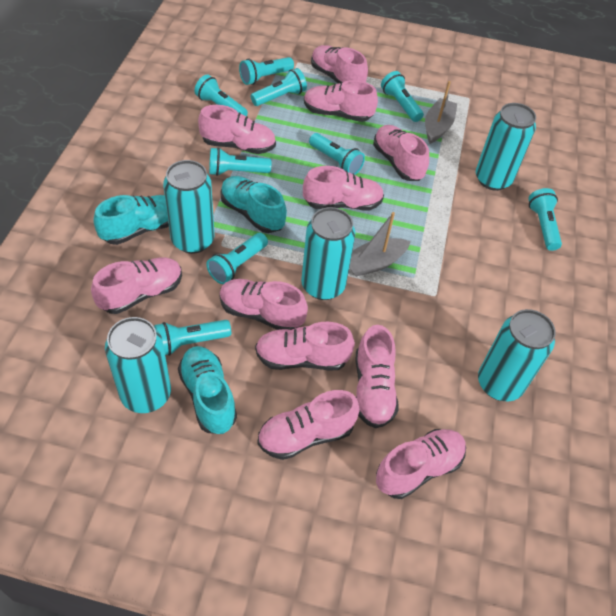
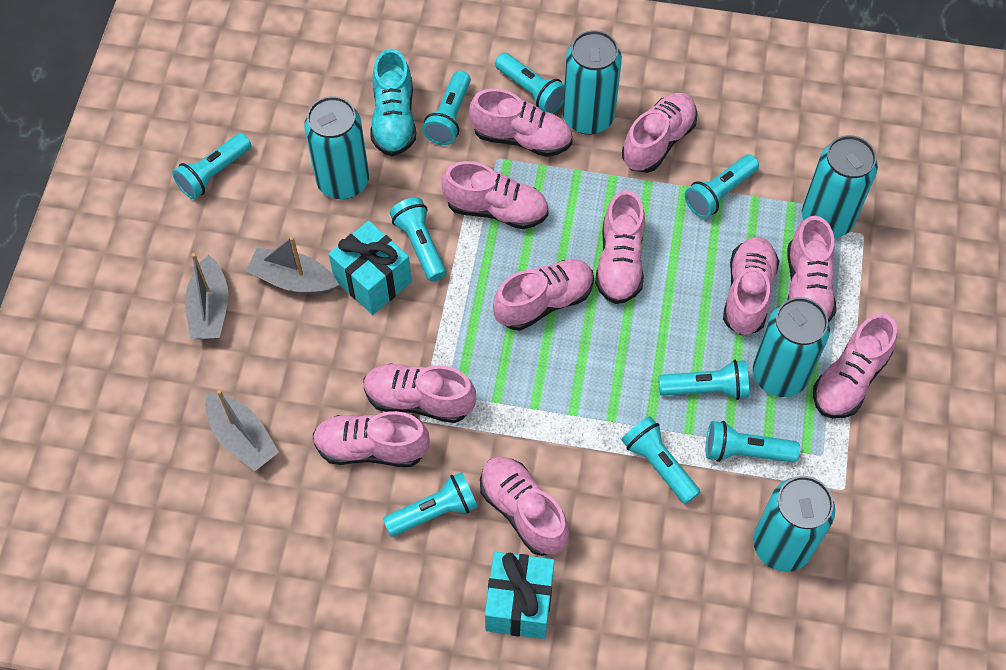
grey boat: [349,212,411,277] [425,81,457,144] = 2 -> [185,253,228,339] [205,390,279,471] [246,236,339,295] = 3
turquoise gift: none = 0 -> [329,221,412,315] [485,552,555,639] = 2
turquoise shoe: [94,195,169,245] [178,346,237,434] [220,176,287,233] = 3 -> [371,49,416,156] = 1

